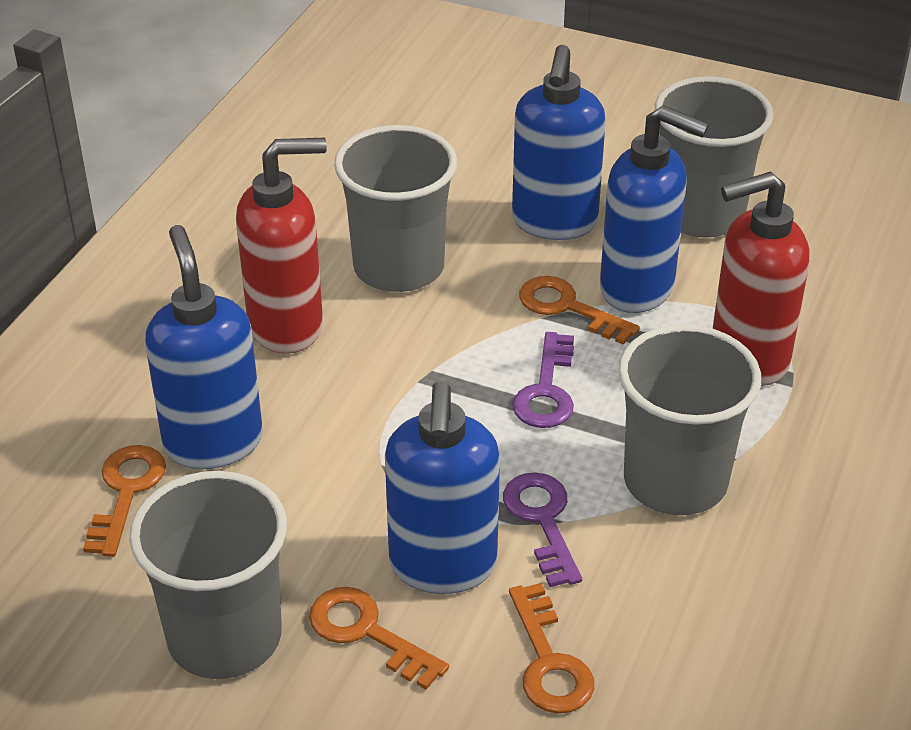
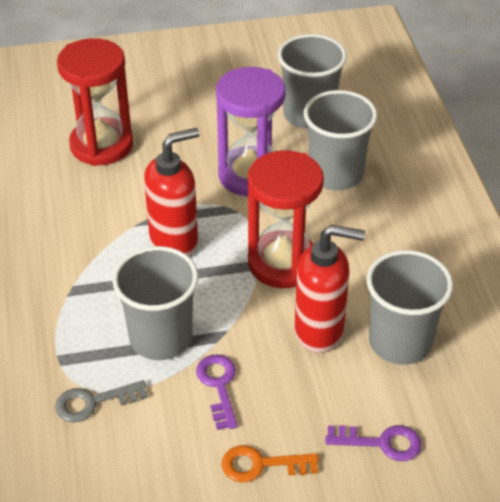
blue soap dispenser: [145,225,263,469] [385,381,500,594] [512,45,606,240] [600,105,709,313] = 4 -> none = 0
grey key: none = 0 -> [55,380,148,422] = 1
orange key: [83,445,166,557] [309,587,449,690] [509,583,594,714] [519,276,640,345] = 4 -> [221,445,319,482] = 1
purple hourglass: none = 0 -> [216,67,285,196] = 1
red hourglass: none = 0 -> [57,38,133,166] [248,150,324,288] = 2

